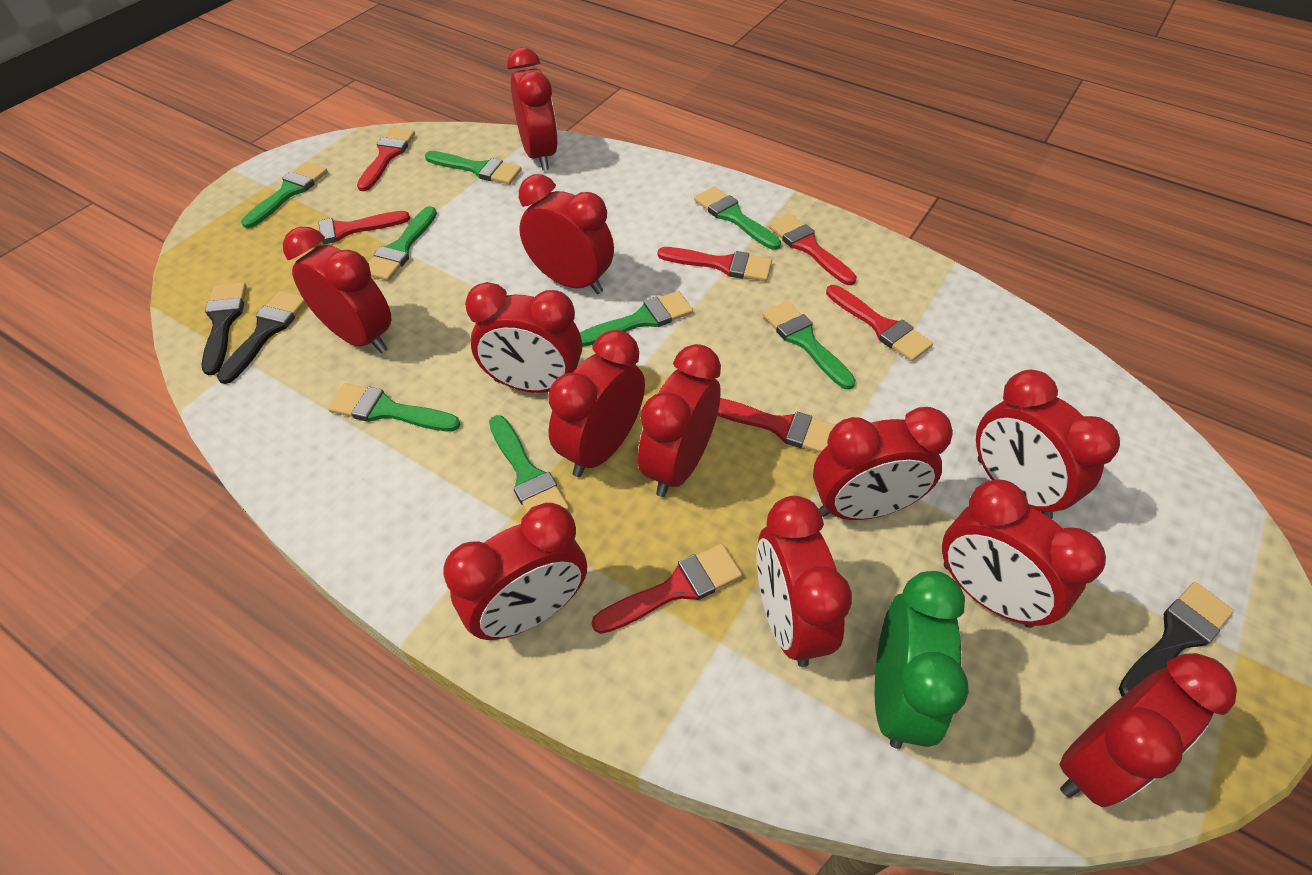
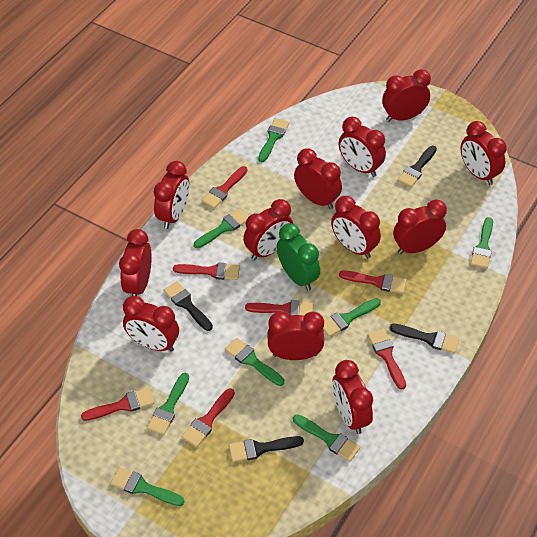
black brush: [202,283,247,376] [217,291,306,384] [1119,582,1234,697] = 3 -> [163,281,213,331] [229,436,304,462] [390,324,460,354] [397,145,437,187] = 4

